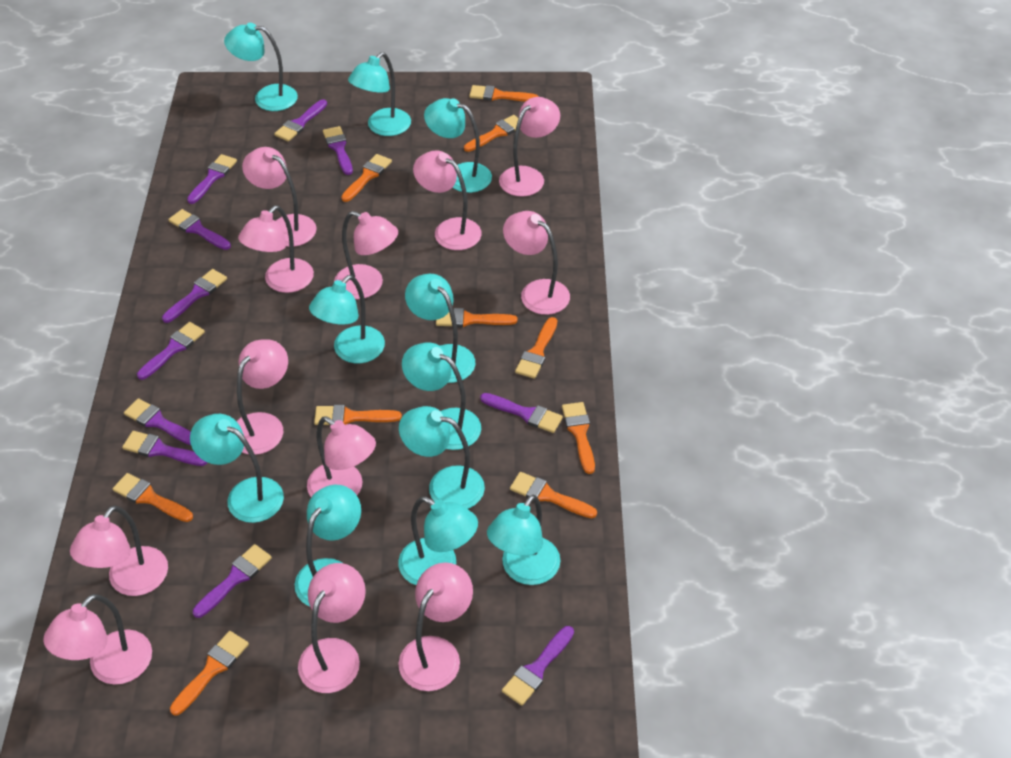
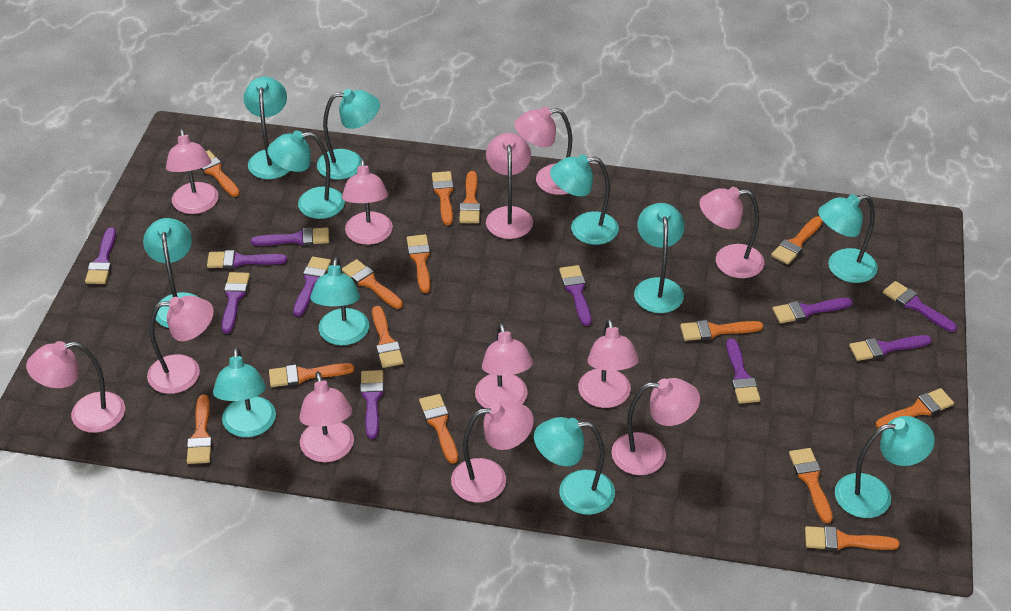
orange brush: [113,473,193,522] [170,631,249,716] [314,405,402,425] [341,154,392,202] [436,308,517,327] [464,115,518,152] [469,85,539,102] [510,472,597,518] [515,317,557,379] [562,402,595,474] = 10 -> [187,394,212,464] [200,150,240,197] [269,363,354,387] [342,259,403,309] [372,306,404,368] [407,234,430,293] [419,394,458,464] [432,171,454,225] [459,171,481,223] [680,320,763,341] [771,217,823,264] [789,448,833,523] [805,526,900,551] [876,388,954,428] = 14

